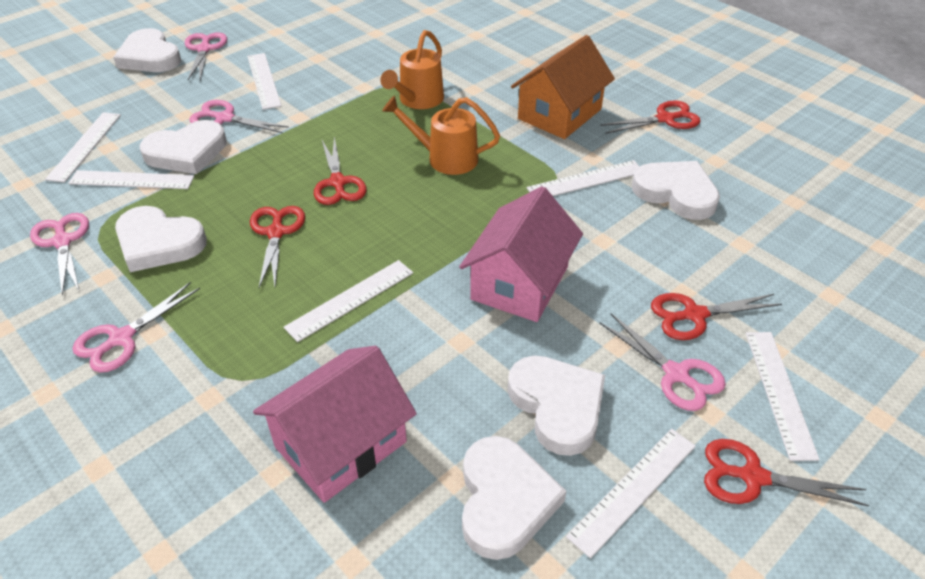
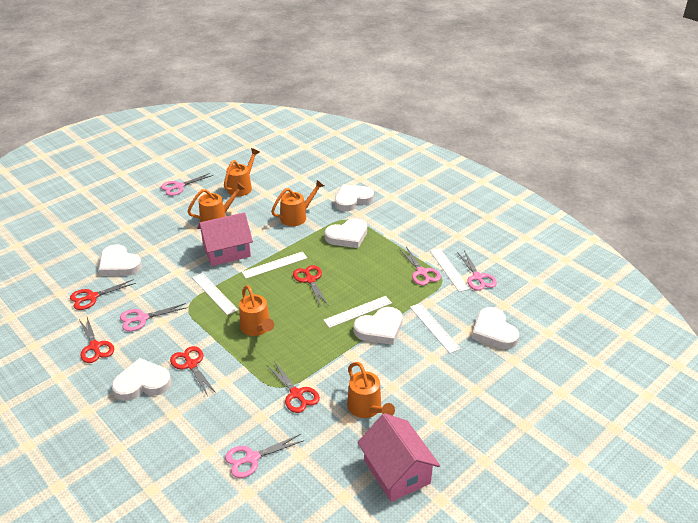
orange house: [511,35,615,139] = 1 -> none = 0
orange watering can: [380,30,444,109] [382,96,500,175] = 2 -> [187,182,246,222] [224,148,260,196] [239,285,274,336] [271,180,324,226] [347,362,395,418] = 5
white ruler: [45,112,121,183] [68,170,195,189] [247,53,282,110] [283,260,413,342] [527,160,640,196] [566,429,696,558] [746,332,820,461] = 7 -> [192,273,238,315] [242,252,307,279] [323,296,392,328] [410,303,461,353] [430,248,470,292] = 5

